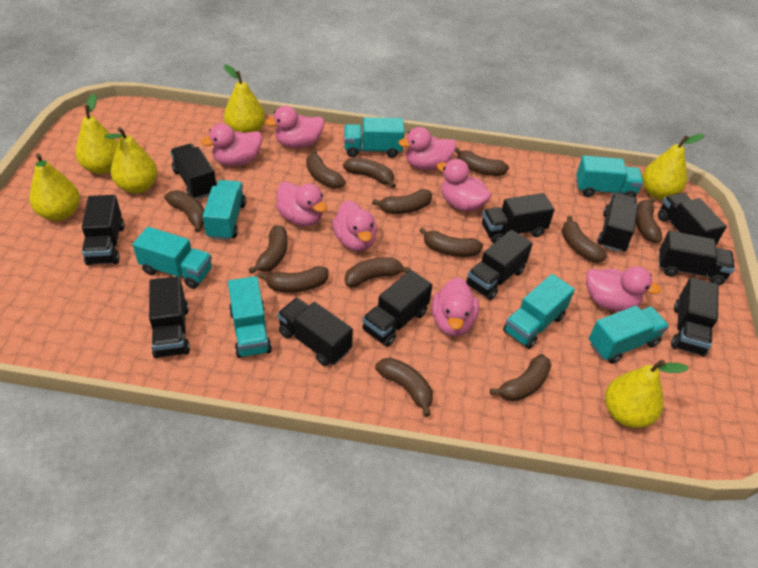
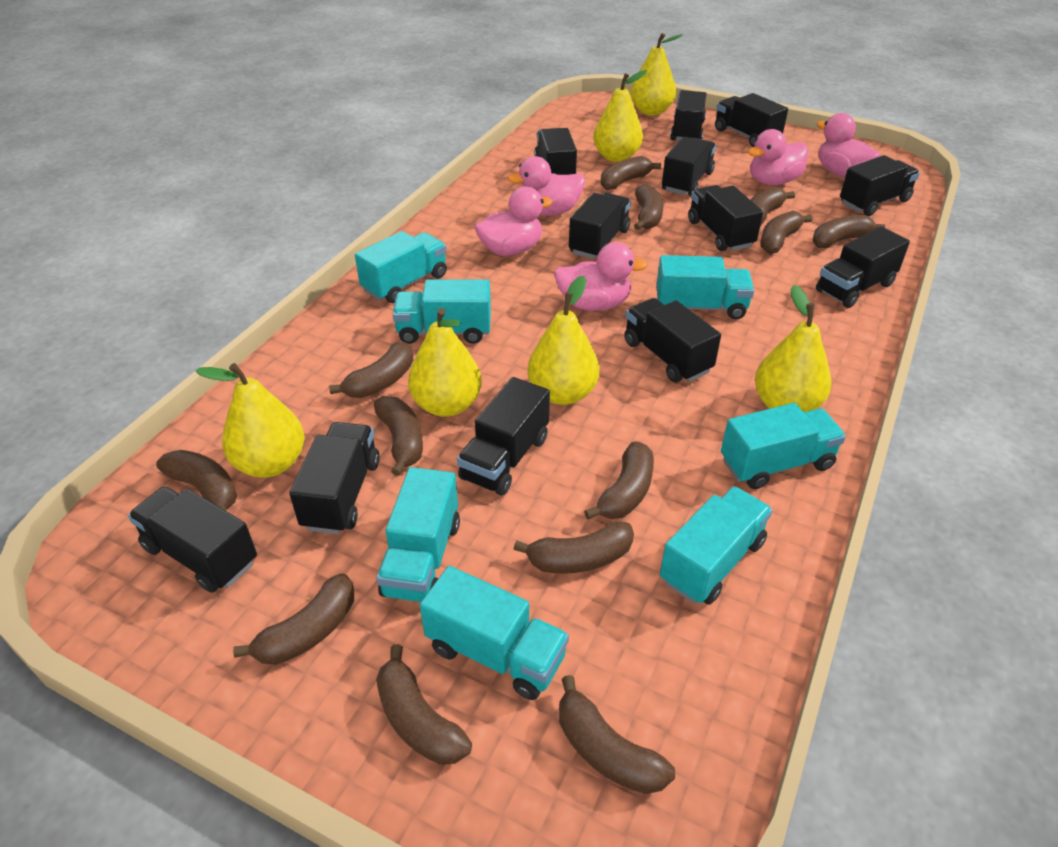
black truck: [82,195,124,265] [149,276,190,358] [170,144,217,200] [277,298,353,366] [362,270,432,347] [466,230,533,300] [482,193,555,243] [597,193,639,252] [658,193,727,245] [659,231,735,285] [671,277,719,357] = 11 -> [128,486,257,593] [289,422,380,534] [457,377,550,496] [534,128,577,175] [569,193,631,259] [624,298,721,382] [662,136,716,196] [670,90,707,141] [688,185,763,251] [715,93,788,147] [816,227,910,308] [840,155,920,216] = 12
pink duck: [201,123,262,166] [265,106,324,148] [276,181,327,226] [332,200,377,251] [398,127,456,170] [432,277,479,336] [437,159,491,212] [586,266,661,312] = 8 -> [474,187,553,256] [508,156,585,216] [554,242,648,311] [748,129,808,185] [817,113,880,177] = 5

